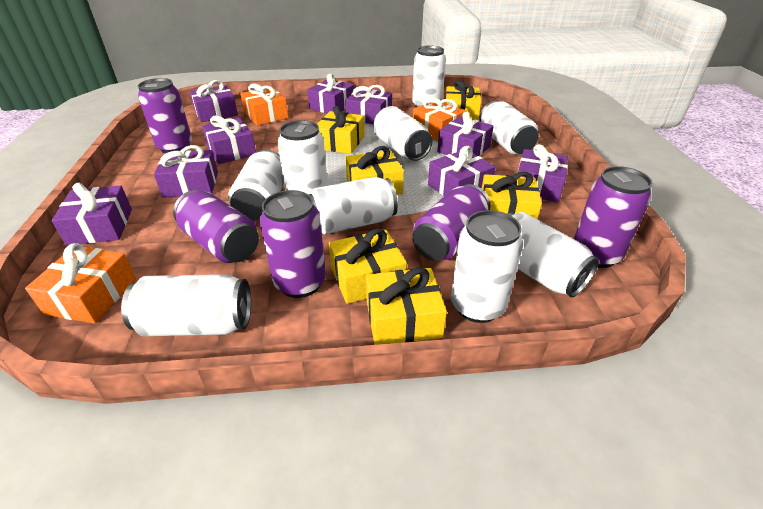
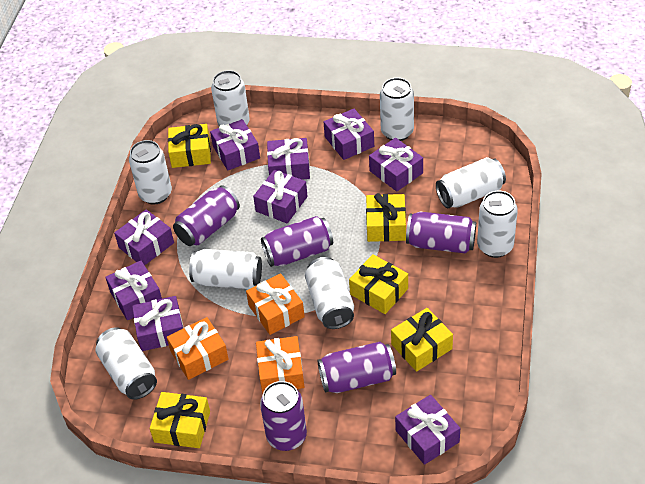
white can: [121,274,251,336] [228,149,284,221] [277,120,328,194] [309,177,398,235] [373,106,432,161] [412,46,446,107] [451,210,523,323] [479,101,539,155] [508,212,599,298] = 9 -> [95,327,157,400] [129,140,172,205] [189,249,262,289] [211,70,250,126] [305,257,354,329] [380,77,414,141] [436,157,506,208] [477,191,518,258] = 8
yellow gift: [317,106,364,154] [329,228,407,304] [346,146,404,195] [366,267,447,345] [445,80,481,121] [482,172,542,220] = 6 -> [150,392,210,448] [168,124,211,168] [349,254,408,314] [366,193,406,242] [391,308,453,372] = 5

